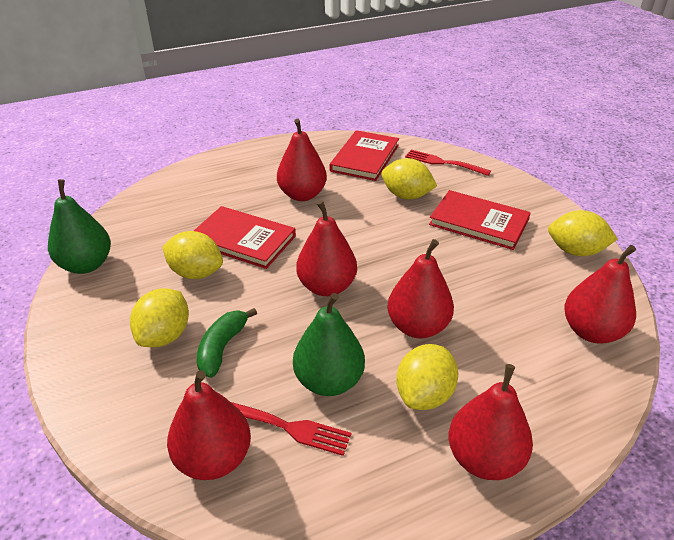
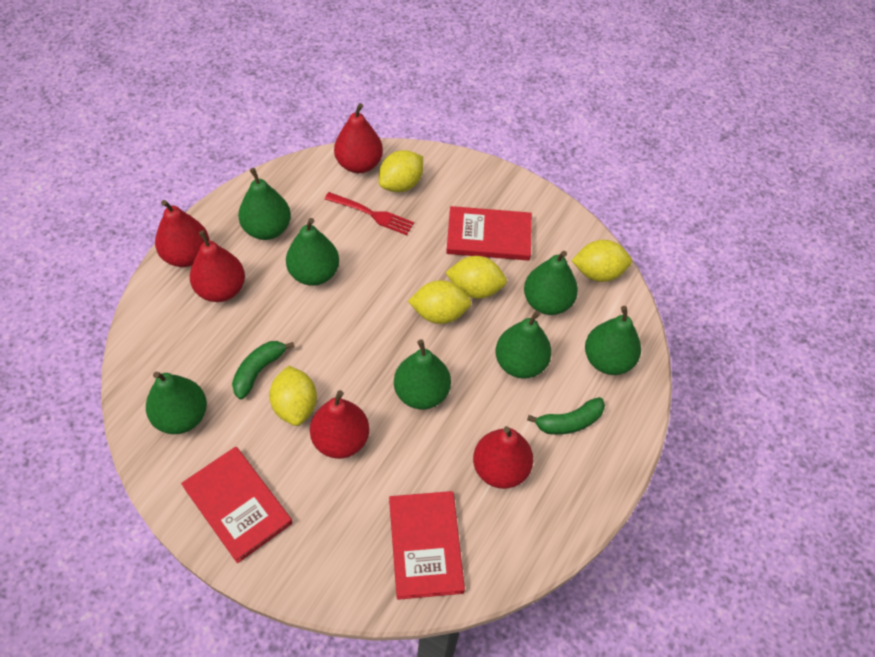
green banana: [197,308,257,378] = 1 -> [232,341,294,399] [527,397,605,435] = 2
green pear: [48,179,111,274] [293,293,365,396] = 2 -> [146,372,207,434] [238,168,291,240] [286,218,339,286] [394,340,451,409] [496,310,552,379] [524,251,578,315] [585,306,641,375] = 7
red fork: [231,402,351,456] [405,150,491,176] = 2 -> [325,192,414,235] = 1
red pear: [167,370,251,480] [277,119,327,201] [296,200,357,296] [387,239,454,339] [448,364,533,480] [564,245,636,344] = 6 -> [155,200,209,267] [190,230,245,302] [310,390,369,459] [334,103,383,173] [473,426,533,489] = 5

